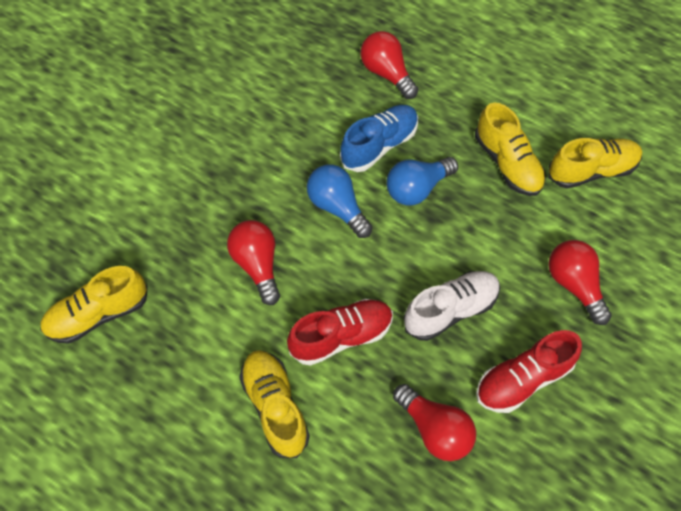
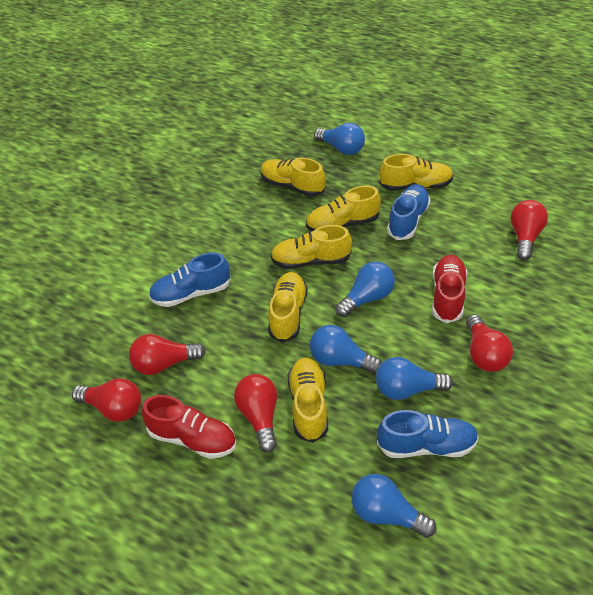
blue light bulb: [307,164,373,238] [387,157,458,205] = 2 -> [310,325,382,374] [314,123,365,155] [335,262,395,317] [351,474,437,538] [376,357,453,400] = 5
blue shoe: [340,105,418,172] = 1 -> [148,252,231,307] [377,410,479,458] [387,184,431,240] = 3
red light bulb: [227,220,280,305] [361,31,418,99] [393,384,476,461] [548,240,612,325] = 4 -> [72,378,141,422] [129,334,206,375] [234,374,277,453] [466,314,513,372] [510,200,548,260] = 5
white shoe: [404,271,500,341] = 1 -> none = 0
yellow shoe: [40,266,148,344] [239,350,310,458] [475,103,546,196] [548,138,642,189] = 4 -> [260,158,326,197] [268,272,308,343] [270,225,352,269] [288,358,328,443] [306,186,381,231] [379,154,454,191] = 6

